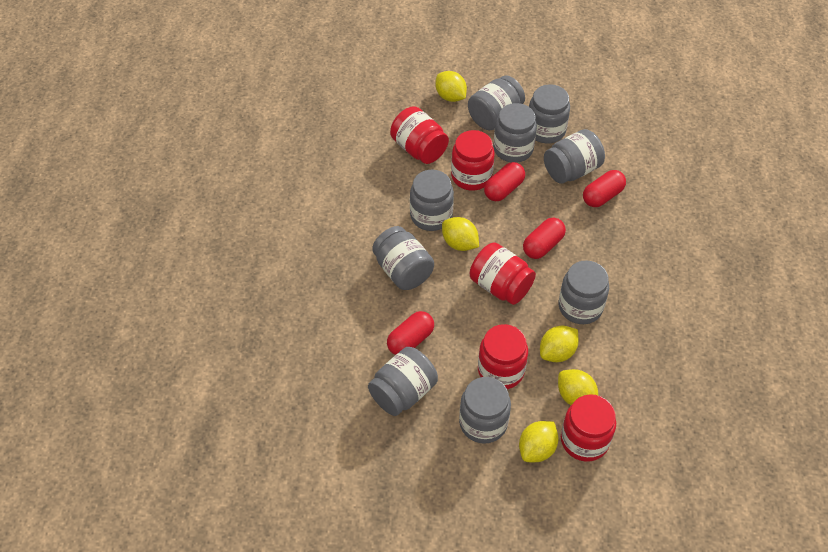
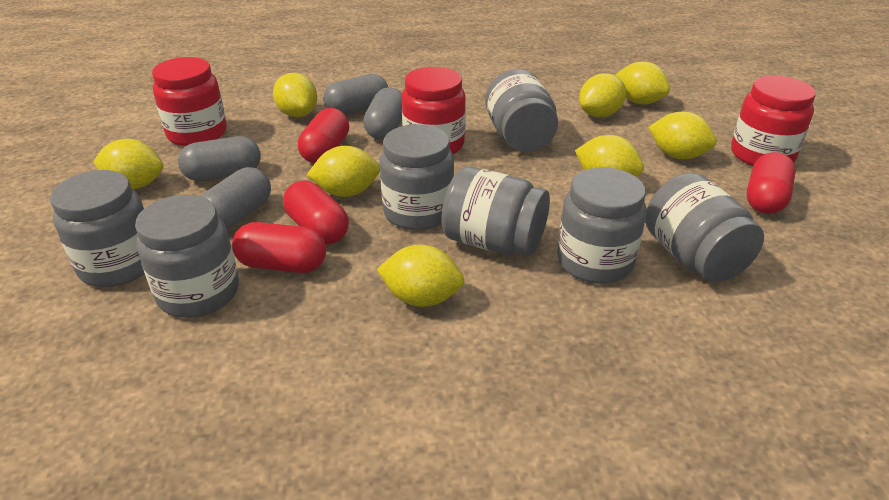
grey capsule: none = 0 -> [178,136,261,181] [201,167,271,229] [323,74,388,115] [363,87,402,140] = 4
grey jar: [368,347,438,416] [372,226,434,290] [410,170,454,231] [459,377,511,444] [468,76,525,130] [493,103,537,163] [529,84,570,143] [544,129,605,183] [558,260,609,324] = 9 -> [50,170,145,287] [135,195,239,318] [380,124,454,230] [441,166,550,256] [485,69,558,152] [557,167,646,284] [645,173,764,282] = 7
red jar: [390,106,449,164] [451,130,495,191] [470,242,536,305] [478,324,528,389] [561,394,616,462] = 5 -> [152,57,227,146] [402,67,466,154] [731,75,816,166] = 3
yellow lemon: [435,71,467,102] [442,217,479,251] [519,421,559,462] [540,325,579,362] [558,369,598,405] = 5 -> [93,139,163,189] [273,73,317,117] [306,146,380,197] [377,245,464,307] [575,135,644,177] [579,73,626,117] [616,61,670,104] [648,112,717,159] = 8

